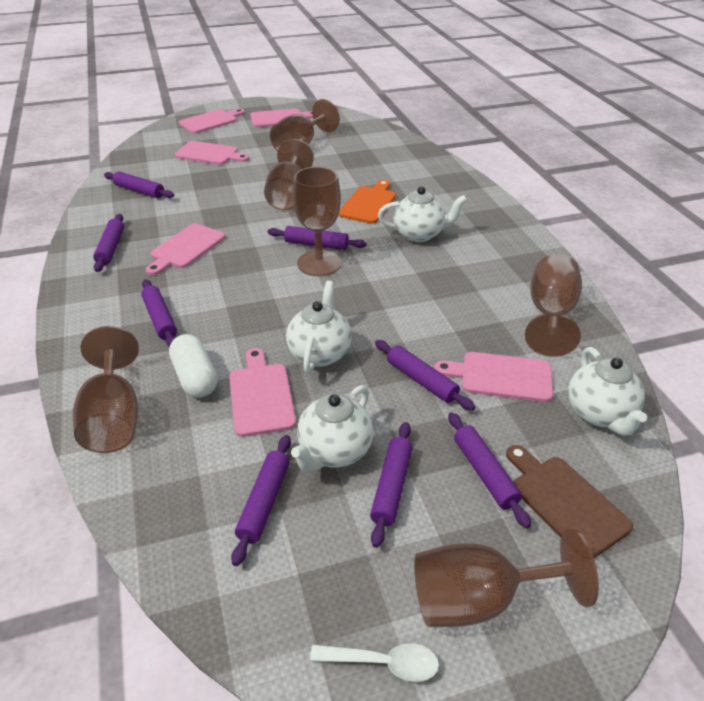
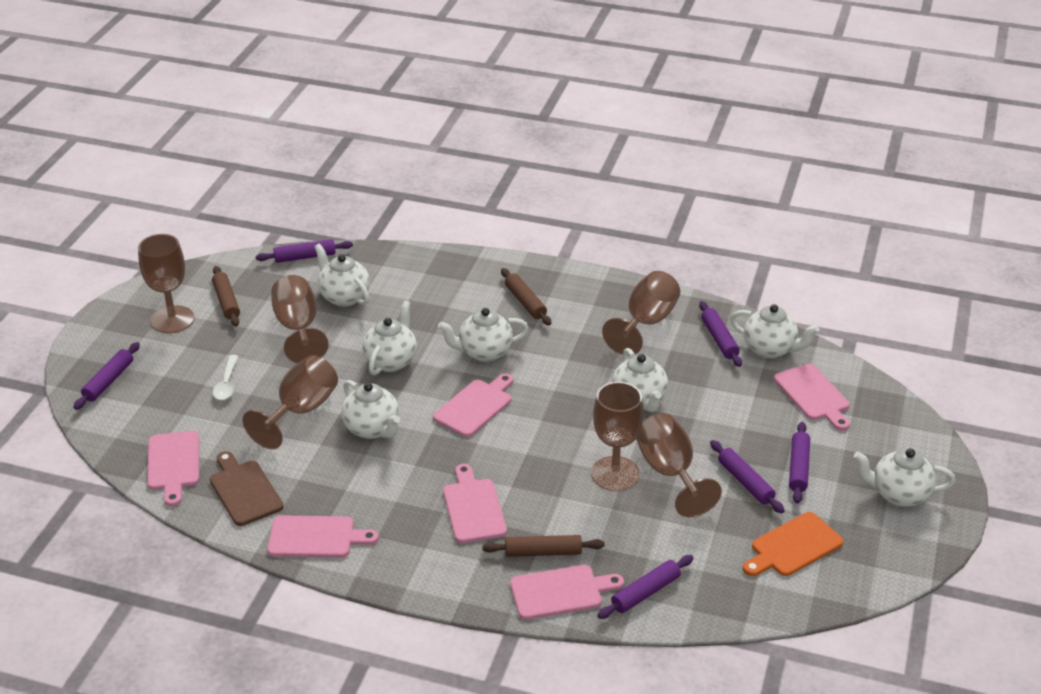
brown rolling pin: none = 0 -> [212,266,240,327] [482,535,605,557] [501,268,551,325] = 3
purple rolling pin: [93,214,124,272] [104,172,174,198] [141,279,177,347] [231,435,291,566] [268,226,366,250] [370,422,412,548] [375,340,475,411] [448,412,531,528] = 8 -> [73,342,140,410] [256,239,353,263] [597,555,693,619] [699,301,742,367] [710,440,785,513] [789,422,810,503] = 6
white capsule: [169,334,217,398] = 1 -> none = 0
white teapot: [286,281,351,374] [291,385,373,472] [378,186,467,242] [568,347,647,435] = 4 -> [314,243,370,307] [342,380,400,439] [362,301,417,375] [438,308,529,362] [612,348,668,412] [730,304,819,358] [854,448,955,507] = 7

